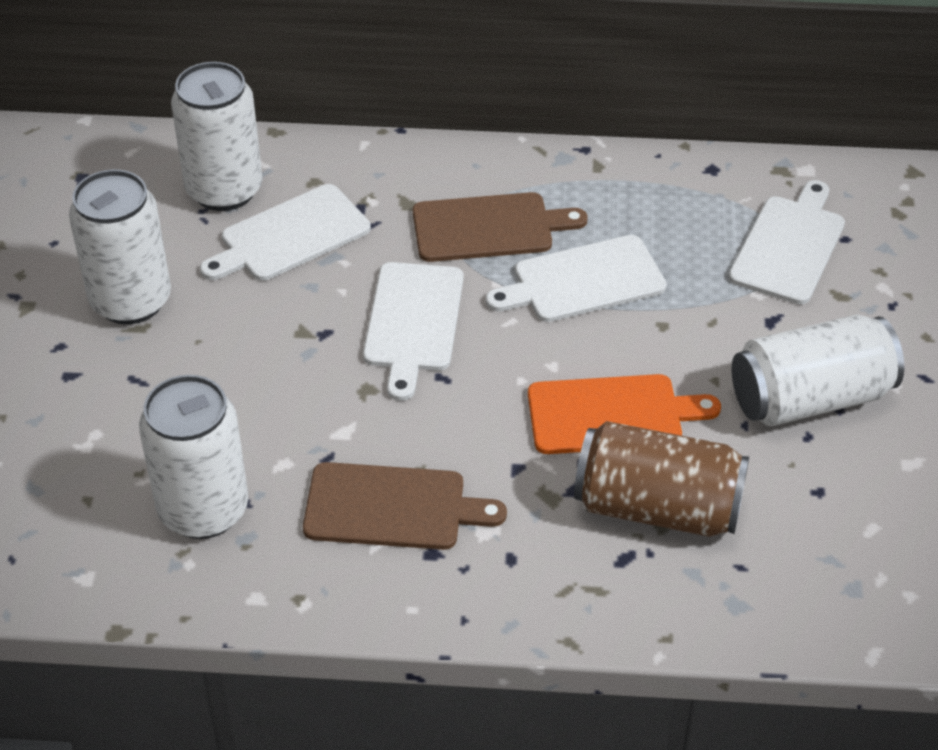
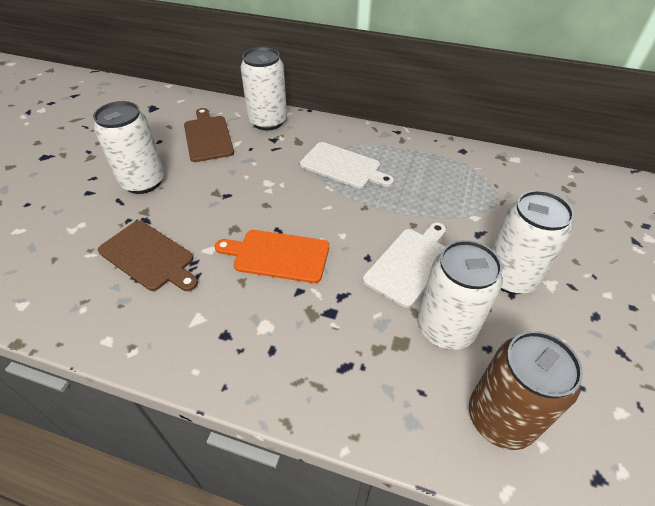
white cutting board: [200,184,371,281] [363,262,464,401] [486,235,667,322] [729,180,845,304] = 4 -> [300,142,394,188] [363,223,446,308] = 2

